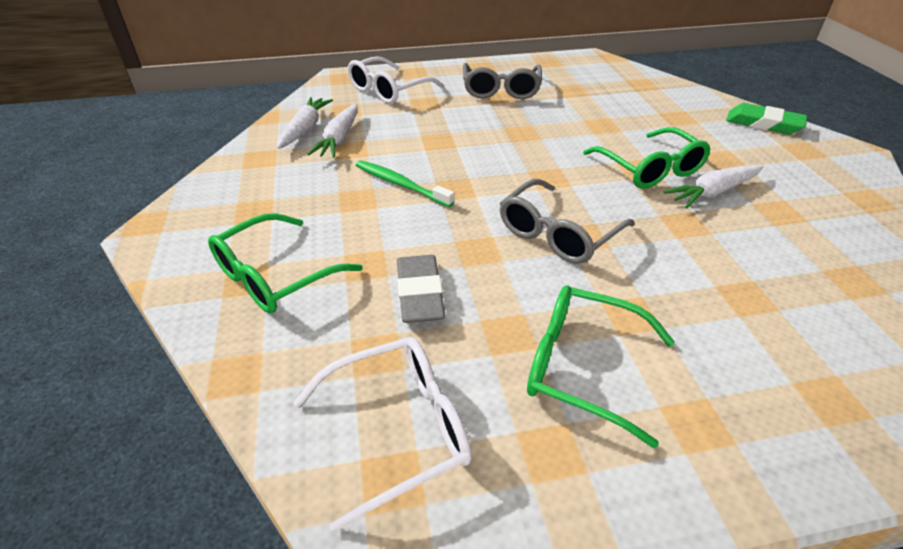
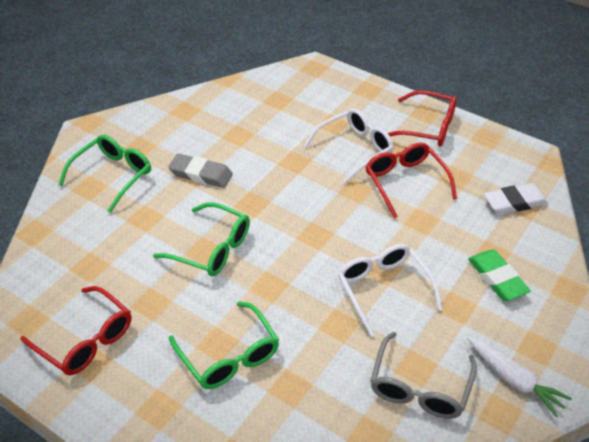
green toothbrush: [356,160,455,207] = 1 -> none = 0
grey glasses: [463,63,542,99] [500,179,635,264] = 2 -> [370,332,477,419] = 1
red glasses: none = 0 -> [20,286,132,375] [366,142,457,218] [388,90,457,146] = 3
white carrot: [277,97,333,149] [307,104,358,158] [664,165,763,208] = 3 -> [467,337,572,417] = 1
white eraser: none = 0 -> [484,183,549,214] = 1

